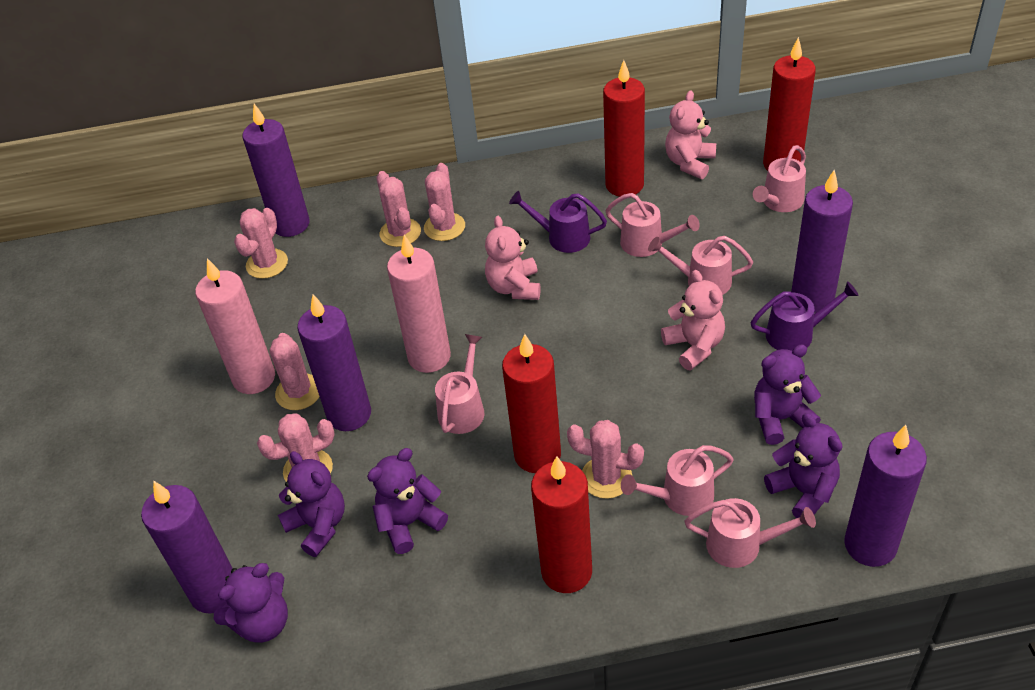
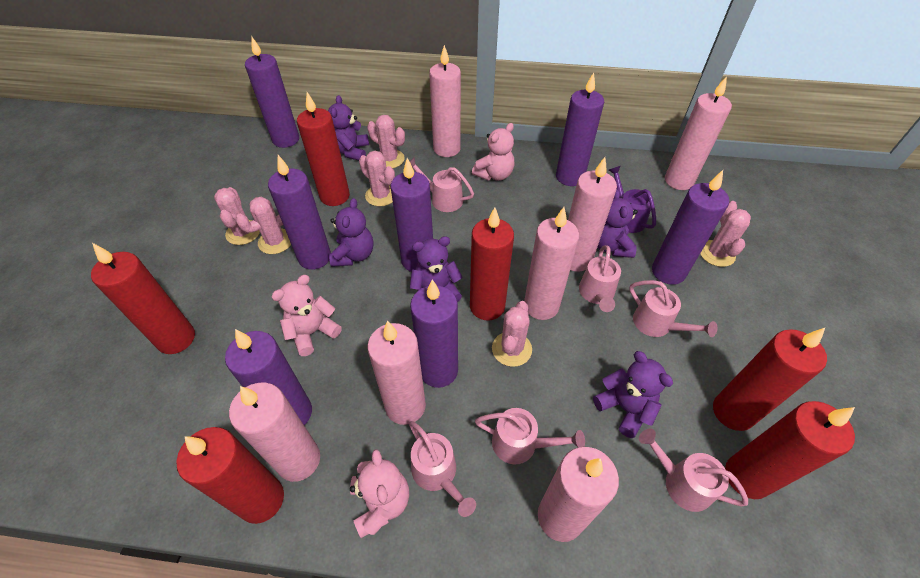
pink candle: [195,258,275,394] [387,235,451,373] = 2 -> [229,383,320,482] [367,320,426,425] [429,45,461,157] [524,207,579,320] [538,447,619,542] [568,157,617,272] [665,76,732,190] = 7
purple candle: [141,481,233,614] [243,104,310,237] [297,295,371,431] [791,170,853,313] [844,425,927,567] = 5 -> [225,329,312,425] [245,36,299,148] [268,155,331,270] [391,158,433,272] [410,279,458,388] [556,73,604,186] [652,170,729,285] = 7
purple watering can: [509,191,607,253] [750,281,859,351] = 2 -> [609,166,656,233] = 1
red candle: [502,334,561,473] [531,456,592,593] [603,60,645,197] [763,37,816,171] = 4 -> [91,243,195,354] [176,427,284,524] [297,92,350,206] [470,208,514,320] [713,328,827,431] [725,401,855,499] = 6

